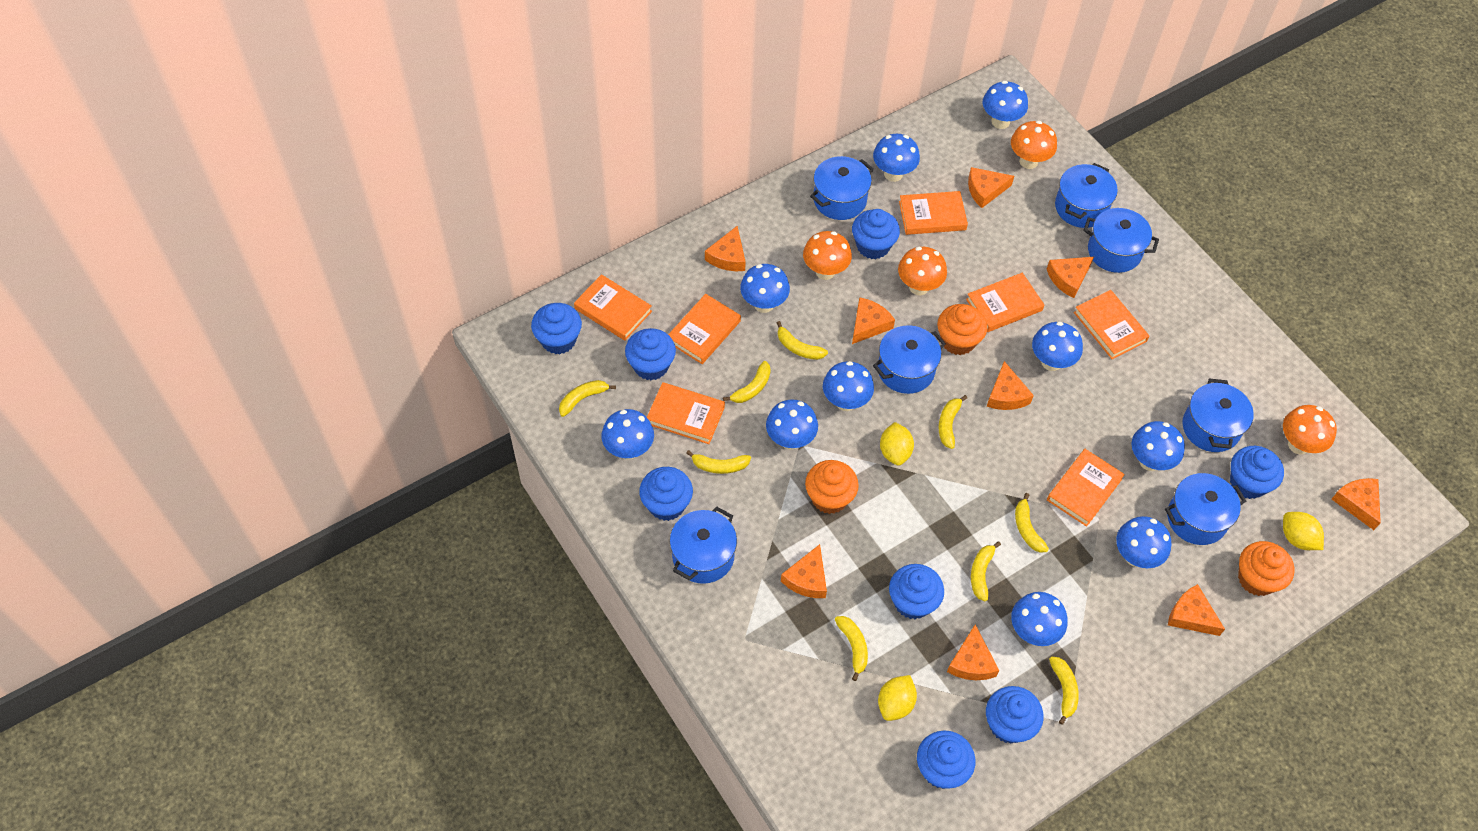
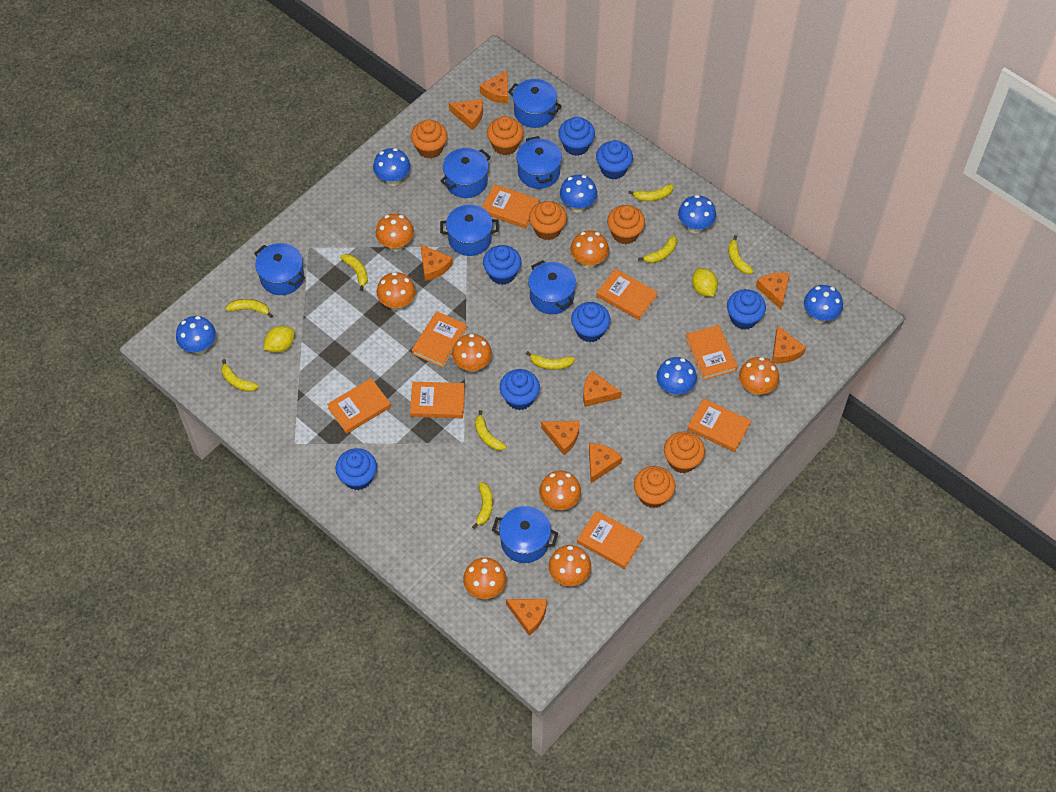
blue cupcake: [531,303,582,354] [625,328,676,380] [639,467,693,521] [852,209,900,259] [889,564,944,619] [917,730,976,789] [986,686,1044,744] [1230,446,1284,499] = 8 -> [335,448,377,490] [483,245,521,285] [500,369,540,410] [558,117,595,156] [571,302,610,342] [596,140,633,179] [727,289,766,329] = 7
blue mushroom: [602,409,654,460] [740,264,790,313] [766,399,818,450] [823,361,874,411] [873,134,920,182] [983,81,1028,129] [1011,592,1067,646] [1032,321,1083,371] [1116,516,1171,568] [1132,421,1185,471] = 10 -> [176,316,216,354] [373,148,410,186] [560,175,597,212] [657,357,697,396] [678,195,716,233] [804,285,843,323] = 6
orange book: [574,274,652,341] [647,382,725,444] [668,294,741,364] [899,191,968,235] [966,273,1044,332] [1047,449,1125,527] [1074,290,1149,359] = 7 -> [327,378,391,434] [410,382,465,418] [412,311,467,368] [482,184,539,229] [577,510,644,569] [597,269,658,320] [686,325,738,380] [687,398,751,452] = 8
orange cupcake: [805,460,859,514] [937,304,987,355] [1238,541,1295,596] = 3 -> [411,119,447,159] [487,116,523,155] [529,201,567,240] [607,205,645,244] [634,466,675,508] [664,431,705,473] = 6
orange mushroom: [803,231,852,280] [898,247,947,295] [1011,121,1057,169] [1283,405,1337,454] = 4 -> [376,213,414,251] [377,272,416,311] [452,334,492,372] [463,558,506,599] [539,471,581,510] [549,545,591,586] [570,230,609,269] [739,357,779,396] = 8
yellow lemon: [878,675,917,721] [880,422,914,466] [1283,512,1324,550] = 3 -> [263,326,295,353] [692,268,718,297] = 2

